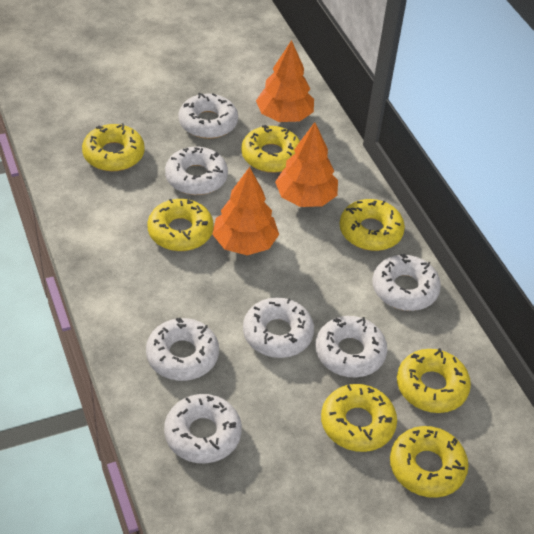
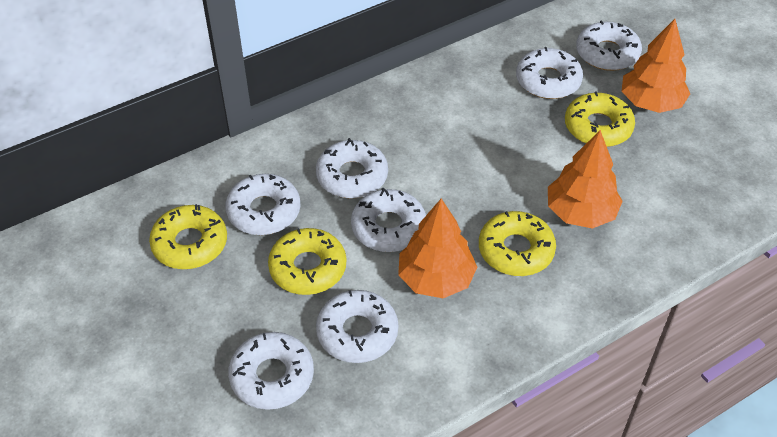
yellow donut: [82,123,145,171] [148,199,214,251] [241,125,300,173] [321,384,397,452] [340,199,405,251] [390,426,469,498] [397,348,471,413] = 7 -> [149,204,227,269] [268,228,346,295] [479,211,556,276] [565,91,635,147] = 4

